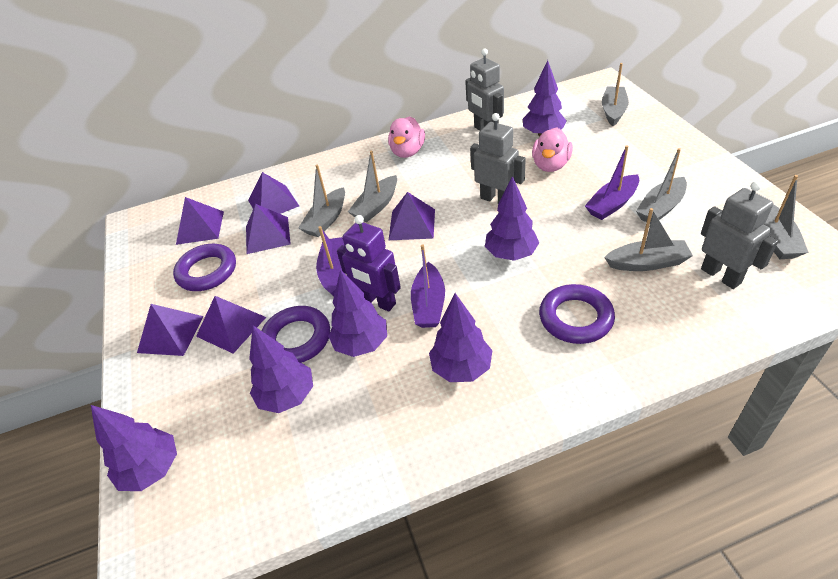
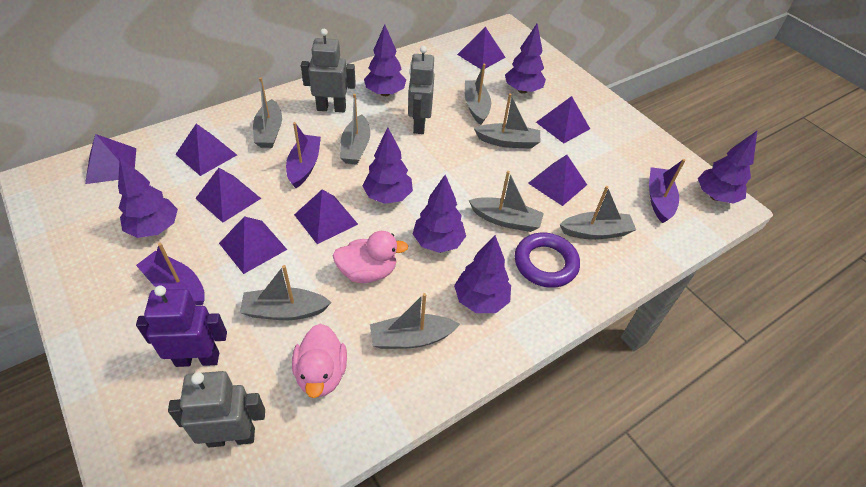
grey boat: [298,164,345,237] [348,151,397,223] [602,63,629,126] [604,208,693,271] [636,148,687,223] [764,175,809,259] = 6 -> [240,265,331,320] [253,77,282,148] [340,94,370,165] [370,293,460,349] [465,64,491,125] [468,171,544,232] [474,93,540,149] [560,186,636,240] = 8
purple pyramid: [137,304,204,356] [176,197,224,245] [196,296,266,354] [246,204,291,254] [248,172,299,214] [389,192,435,240] = 6 -> [85,134,136,184] [175,124,237,176] [195,168,261,223] [219,216,287,274] [294,189,358,244] [457,27,506,69] [528,155,587,206] [536,96,590,143] = 8
purple ring: [173,244,236,291] [262,306,330,363] [539,284,615,344] = 3 -> [515,233,580,288] = 1
purple tree: [91,405,177,491] [249,325,313,413] [328,270,387,357] [429,293,493,382] [485,176,539,261] [523,60,566,136] = 6 -> [118,157,178,238] [363,127,413,204] [364,24,406,96] [413,175,466,253] [454,235,511,313] [505,24,546,94] [698,131,757,204] = 7

